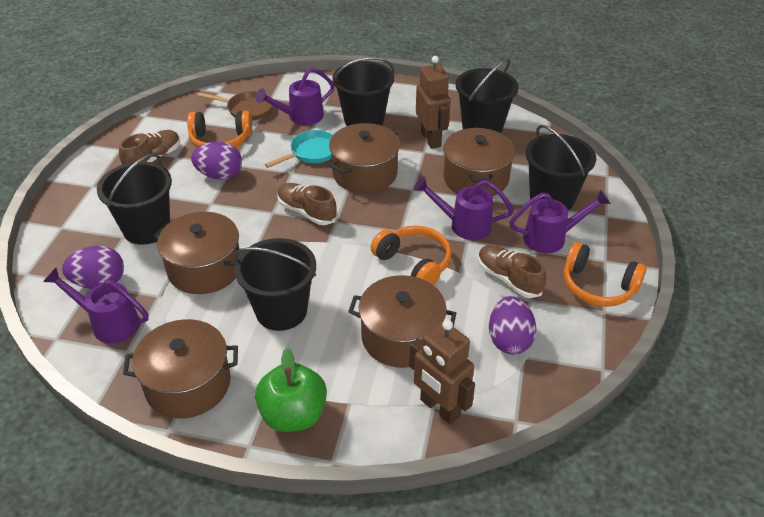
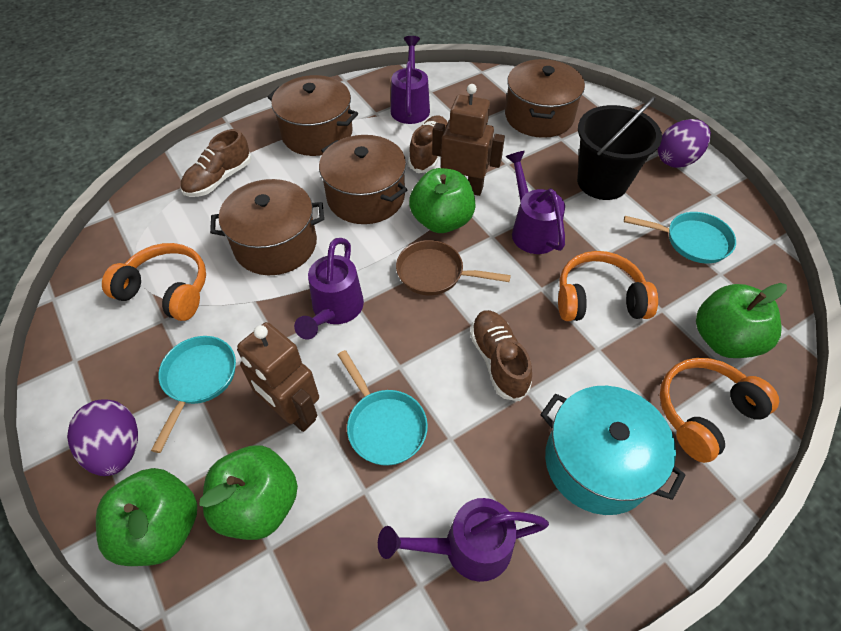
black bucket: [97,154,172,245] [234,238,316,331] [332,57,394,126] [456,59,519,133] [526,125,596,210] = 5 -> [577,96,662,200] = 1
brown pot: [123,319,238,418] [154,212,242,294] [329,123,400,193] [348,275,456,368] [443,128,515,196] = 5 -> [210,179,324,275] [268,75,358,156] [319,135,407,224] [505,59,585,138] = 4
green apple: [255,348,327,432] = 1 -> [96,468,197,566] [199,445,298,540] [409,168,476,233] [696,283,787,358] = 4
purple egg: [62,246,124,289] [191,142,242,180] [489,296,537,354] = 3 -> [67,399,138,476] [657,119,711,168] = 2
turquoise pan: [265,130,334,168] = 1 -> [151,336,236,453] [338,350,428,466] [624,212,736,263] = 3
turquoise pot: none = 0 -> [540,386,686,515] = 1

